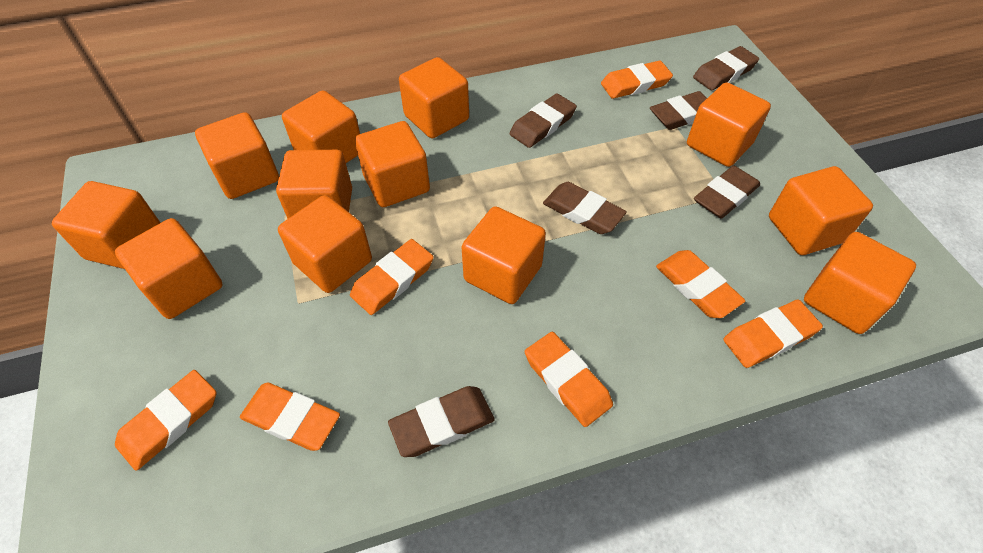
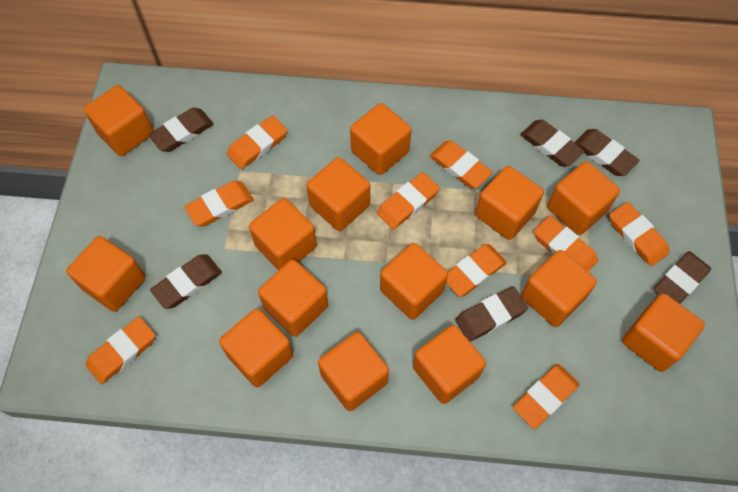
orange cube: [52,181,160,269] [115,218,223,319] [195,112,279,199] [276,149,352,219] [278,195,372,293] [282,90,360,163] [355,121,430,207] [399,57,469,138] [462,206,546,304] [687,82,771,167] [769,166,873,255] [804,232,916,334] = 12 -> [66,236,146,312] [84,85,154,156] [219,308,293,387] [249,198,317,271] [258,259,328,337] [306,157,370,231] [318,332,389,411] [350,103,412,175] [380,243,448,320] [413,325,486,404] [475,166,544,240] [521,250,597,327] [547,161,620,235] [622,293,705,372] = 14
orange eraser: [115,370,216,471] [240,382,340,451] [350,239,434,315] [525,332,613,427] [601,60,673,99] [656,250,745,318] [723,300,823,368] = 7 -> [86,317,155,384] [184,181,254,226] [227,115,288,169] [377,172,440,230] [430,141,493,188] [446,244,507,297] [513,364,579,429] [534,215,598,272] [609,202,670,266] = 9

